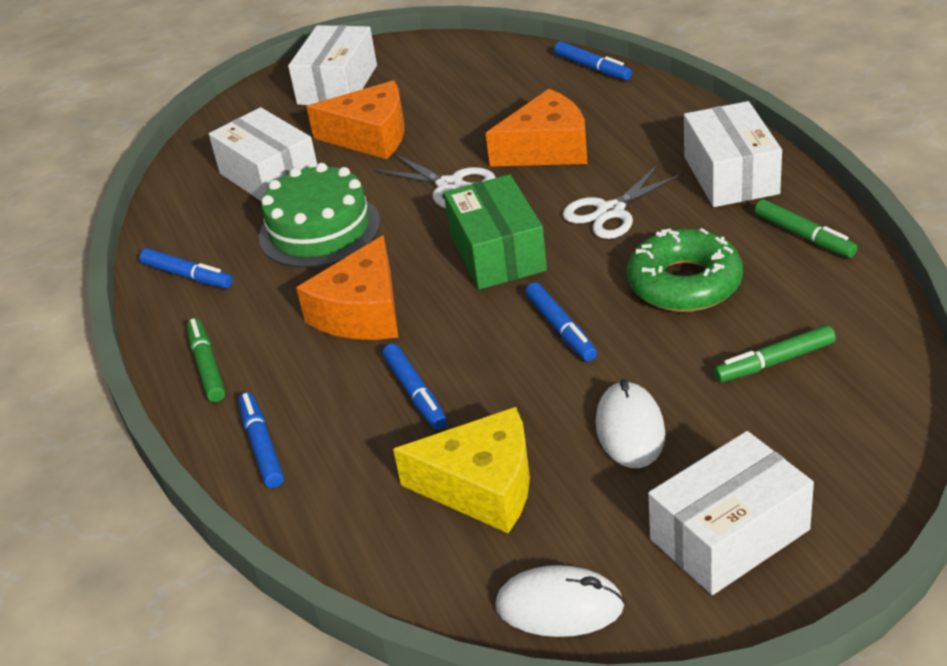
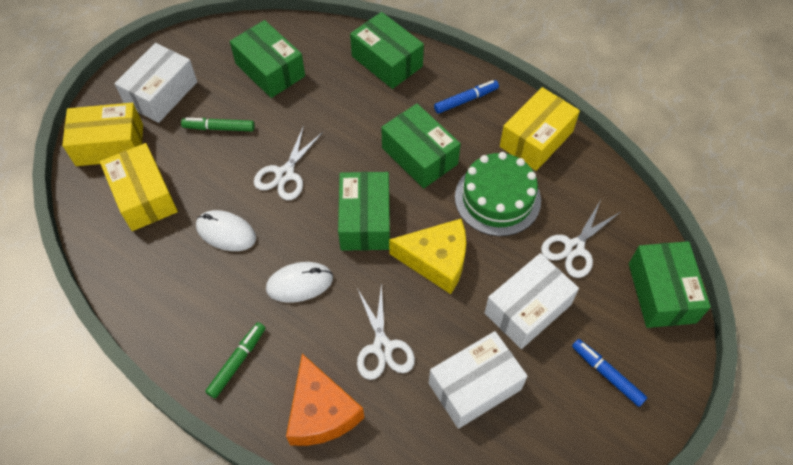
blue marker: [139,248,233,288] [238,392,284,488] [382,343,447,430] [525,282,597,362] [554,41,632,80] = 5 -> [434,80,499,114] [572,339,647,407] = 2
green box: [444,174,547,290] = 1 -> [230,20,305,98] [338,172,390,251] [350,12,424,89] [381,104,461,189] [629,241,711,328] = 5
green donut: [627,228,743,312] = 1 -> none = 0
green marker: [187,318,225,402] [714,325,836,382] [755,199,858,258] = 3 -> [181,118,255,131] [205,322,265,398] = 2
orange cheese: [296,235,399,340] [306,80,405,159] [486,89,588,167] = 3 -> [286,354,364,446] = 1
white box: [209,107,317,202] [288,25,377,105] [648,431,814,595] [684,101,782,207] = 4 -> [114,43,197,123] [429,331,528,429] [485,253,579,349] = 3
white scissors: [374,153,496,208] [563,164,684,239] = 2 -> [254,125,323,200] [357,282,415,380] [541,200,620,278] = 3
yellow box: none = 0 -> [62,103,143,166] [100,143,178,231] [500,87,580,171] = 3

